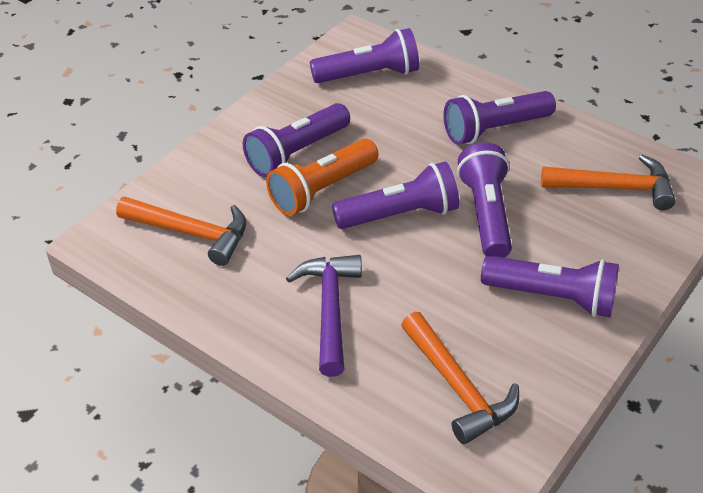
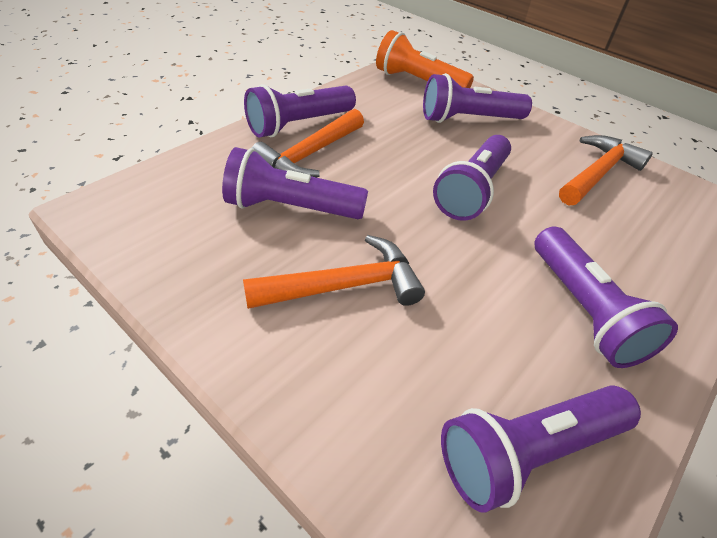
purple hammer: [286,255,362,377] = 1 -> none = 0

